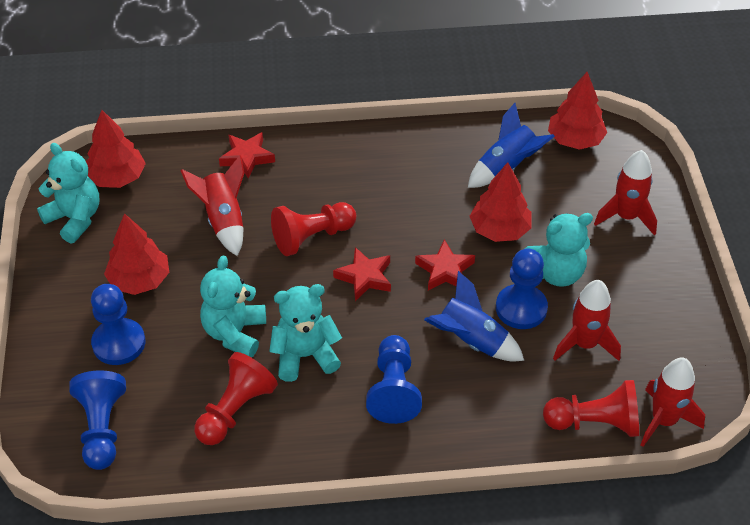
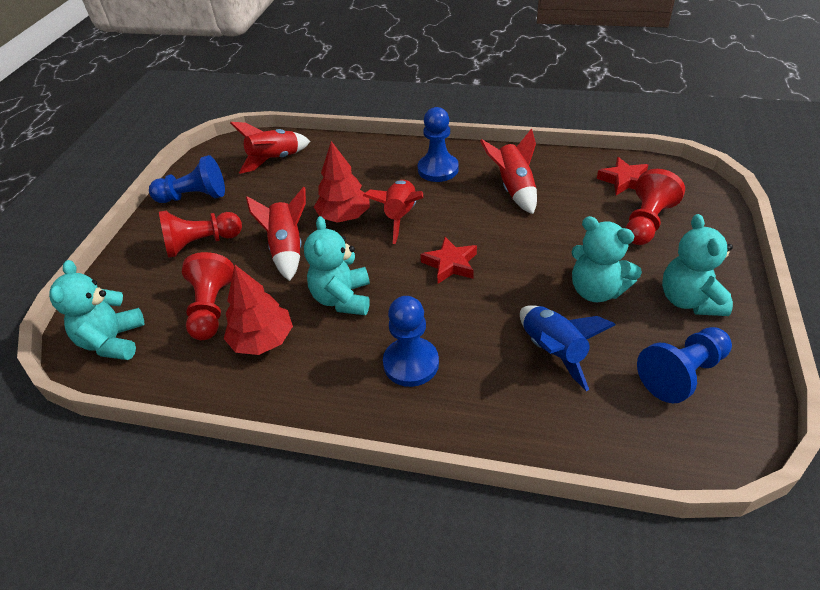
blue rocket: [424,271,524,362] [468,103,555,188] = 2 -> [520,305,616,391] = 1
red star: [219,132,275,179] [333,247,391,301] [415,239,475,291] = 3 -> [420,237,477,284] [597,157,648,195] = 2
red tree: [86,110,146,188] [104,213,170,295] [469,162,532,242] [548,72,607,150] = 4 -> [224,265,293,355] [314,141,370,223] = 2

